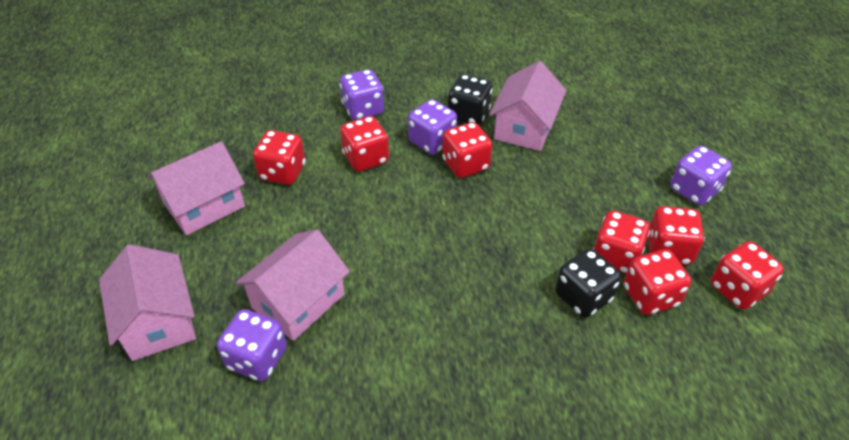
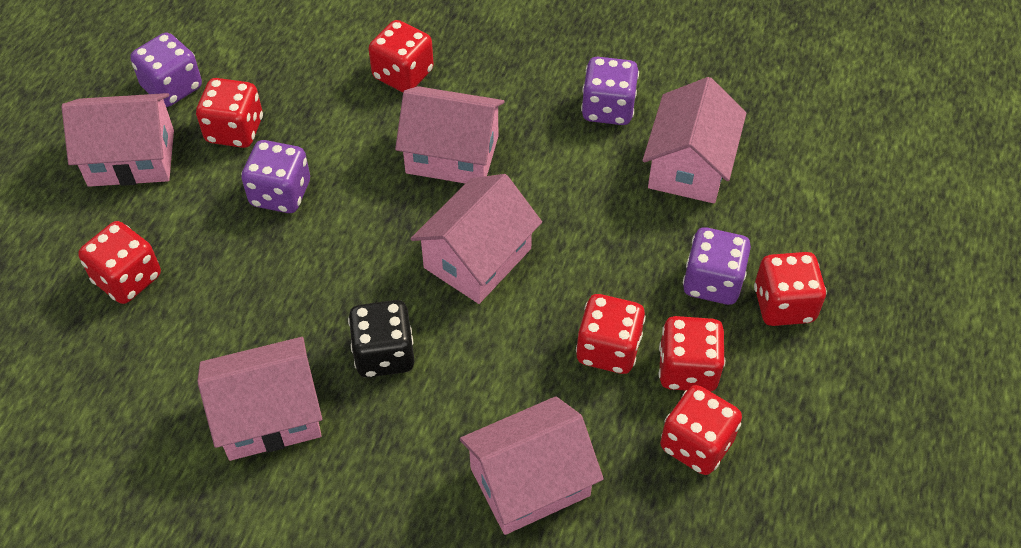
black dice: [448,74,492,125] [555,249,621,318] = 2 -> [348,300,415,377] = 1
pink house: [99,244,196,361] [147,141,245,235] [235,230,350,341] [489,61,566,151] = 4 -> [62,93,174,187] [197,337,322,461] [395,86,505,184] [411,174,542,304] [460,396,604,535] [642,77,746,203] = 6

